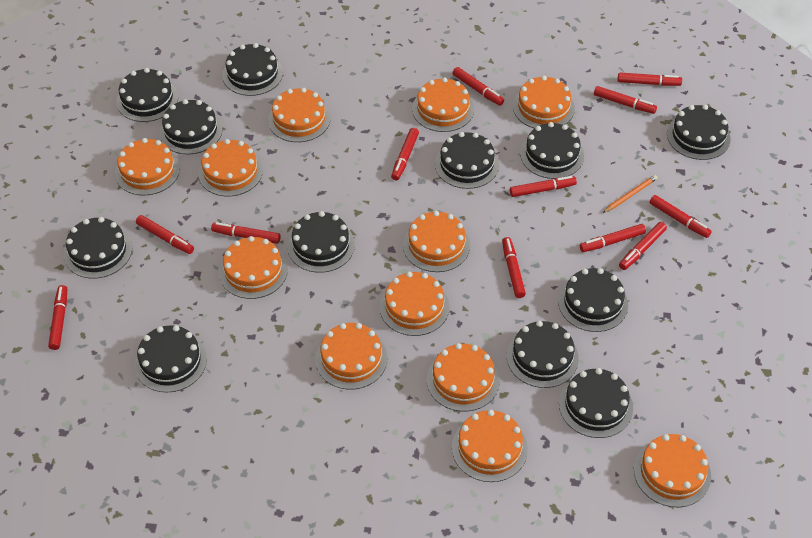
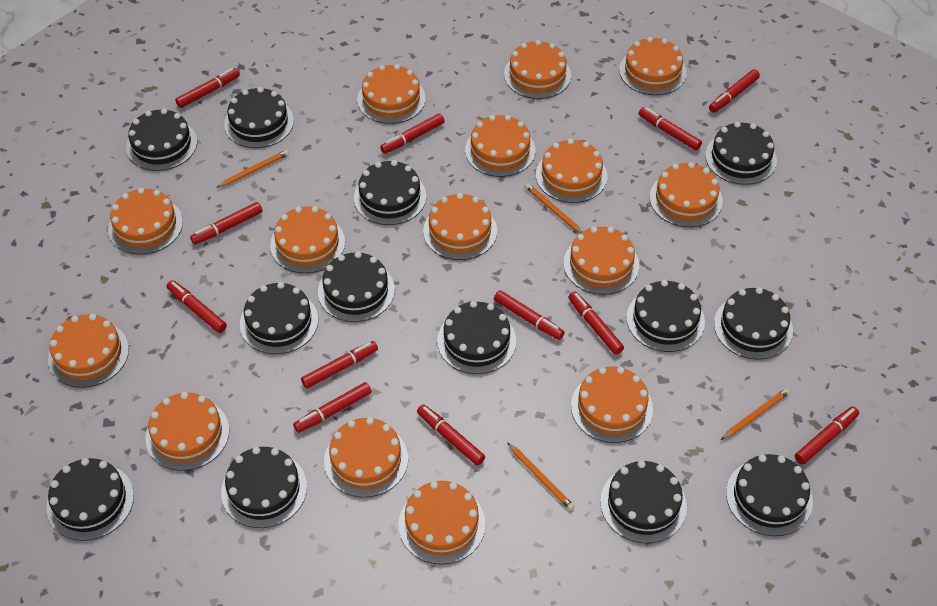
black cake: [64,217,132,279] [116,68,178,122] [134,325,207,393] [159,99,223,154] [222,43,283,96] [287,211,355,273] [435,132,499,189] [507,321,579,388] [520,122,584,179] [558,268,628,332] [559,368,633,438] [667,105,730,160] = 12 -> [46,458,134,541] [126,108,197,171] [221,447,307,528] [224,87,294,148] [240,282,318,354] [318,251,395,322] [354,160,427,225] [437,301,516,374] [600,460,687,543] [626,280,705,352] [705,122,777,185] [714,287,793,360] [726,454,813,536] = 13
orange cake: [115,138,180,195] [198,139,263,196] [219,236,288,299] [268,88,330,142] [315,323,387,390] [380,272,450,336] [403,211,470,272] [412,77,474,132] [427,343,500,412] [452,410,528,482] [513,76,575,128] [634,434,711,507] = 12 -> [48,314,129,388] [108,188,183,255] [145,392,229,471] [270,206,345,273] [324,417,408,497] [357,64,426,124] [398,481,486,564] [423,193,497,260] [465,115,536,177] [504,40,571,99] [536,139,607,203] [564,226,639,295] [571,367,653,443] [619,37,687,95] [649,162,723,227] = 15
orange pencil: [603,175,658,213] = 1 -> [216,150,289,188] [507,442,575,511] [525,183,582,233] [721,388,790,440] = 4

